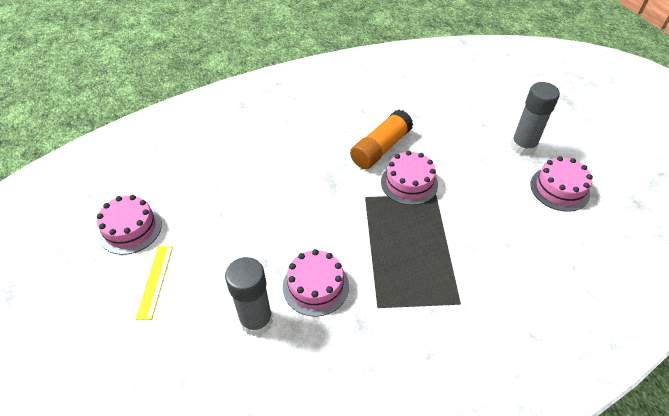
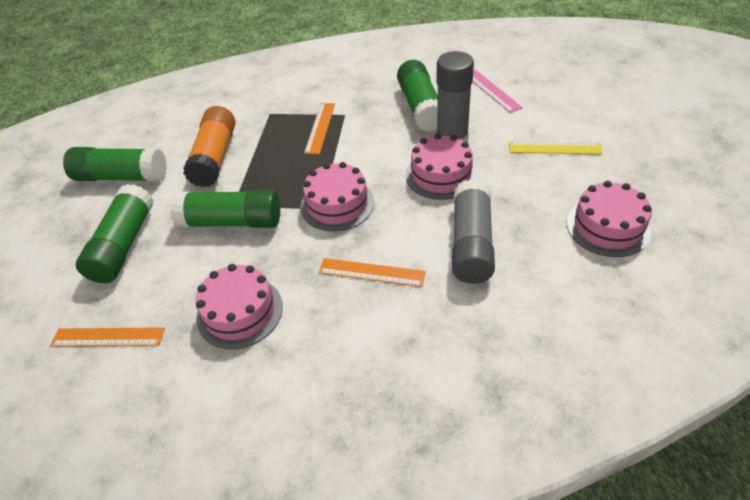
green glue stick: none = 0 -> [63,147,167,181] [76,184,154,283] [170,190,280,228] [397,60,438,132] = 4
orange ruler: none = 0 -> [50,327,165,347] [304,103,335,154] [319,258,426,287] = 3
pink ruler: none = 0 -> [473,70,523,113] = 1

